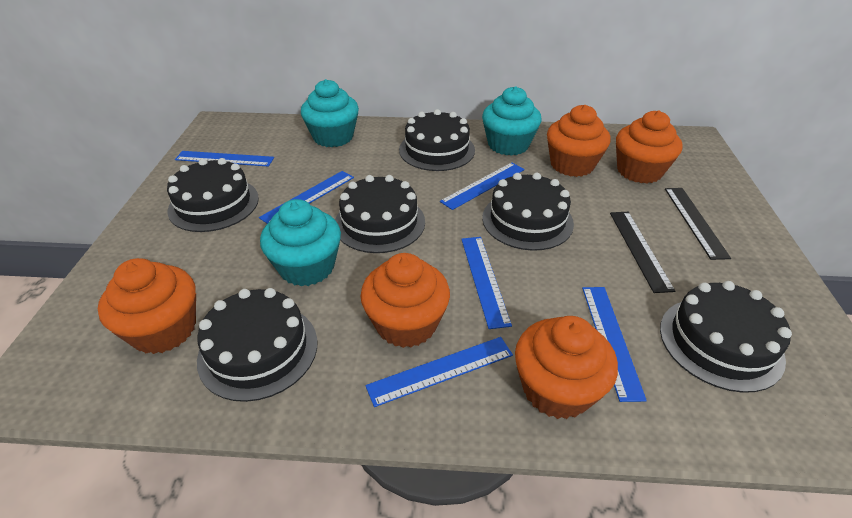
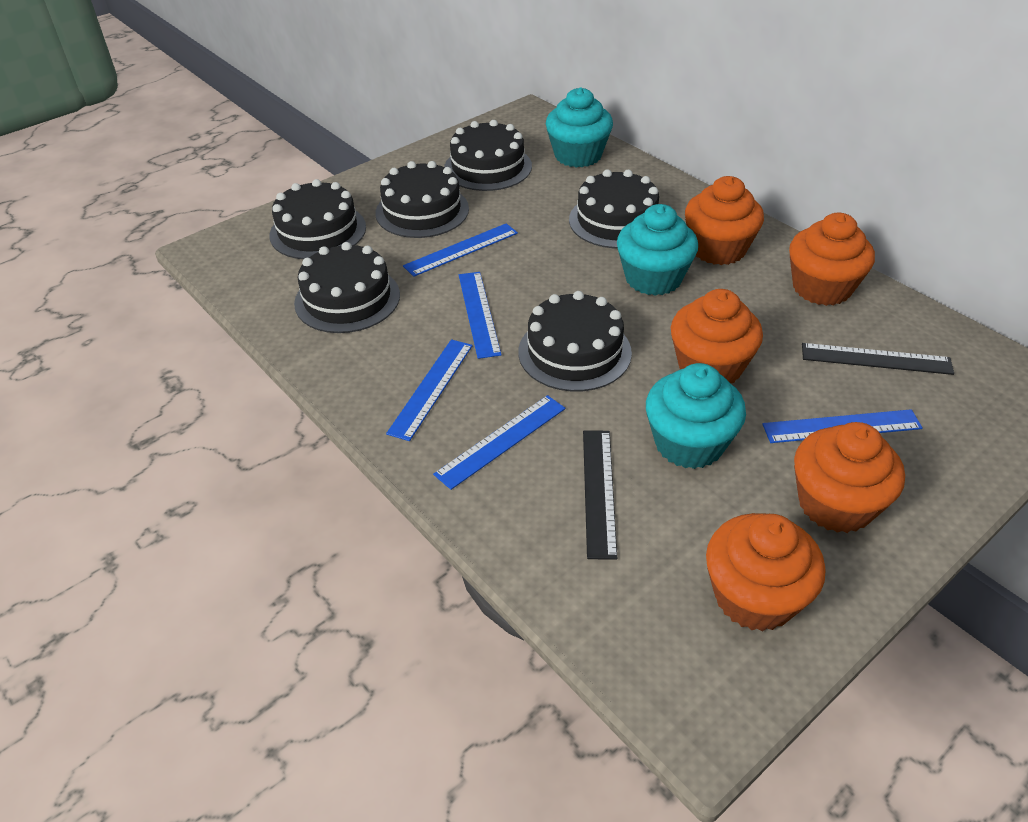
blue ruler: [175,151,274,167] [259,171,354,224] [365,337,513,407] [440,162,525,210] [461,237,512,329] [582,287,647,402] = 6 -> [386,339,473,441] [403,223,518,277] [433,395,565,490] [459,272,502,359] [762,409,923,443] = 5

